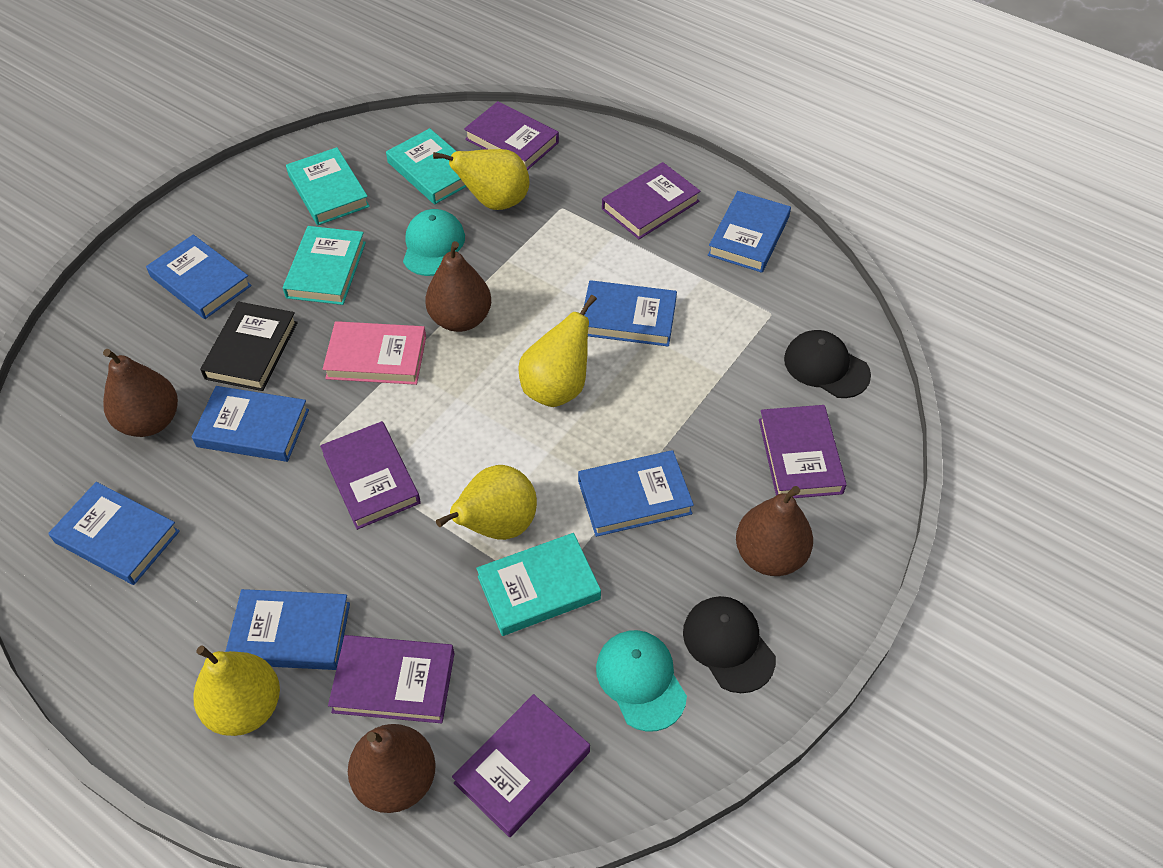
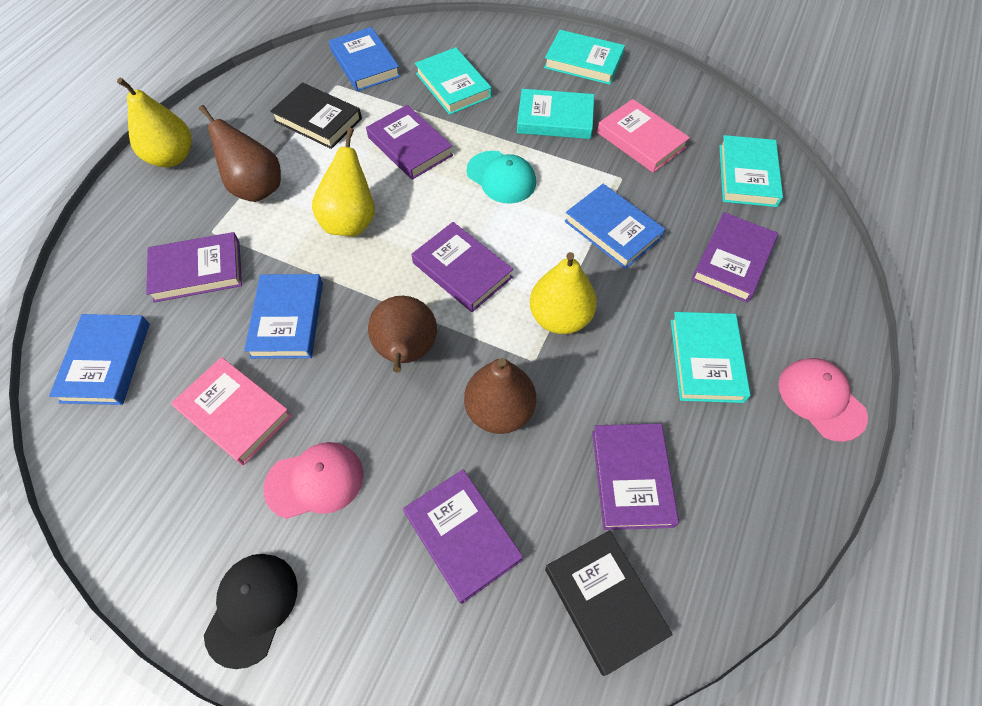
black book: [200,302,298,391] = 1 -> [270,82,362,149] [545,531,673,676] = 2
black cap: [683,596,776,693] [784,330,871,398] = 2 -> [204,554,298,669] = 1
blue book: [48,482,180,585] [146,235,252,319] [192,386,309,462] [225,589,350,670] [578,450,694,537] [584,280,677,347] [708,191,791,273] = 7 -> [49,314,150,405] [244,274,323,359] [329,27,400,91] [565,184,665,269] = 4
brown pear: [103,349,178,437] [348,724,436,813] [425,241,491,332] [736,486,813,576] = 4 -> [199,105,281,202] [368,296,437,373] [464,358,536,434] = 3
pink book: [323,321,426,385] = 1 -> [171,357,292,465] [597,99,690,173] = 2
pink cap: none = 0 -> [263,442,363,519] [779,358,868,442] = 2
turquoise book: [283,226,366,305] [286,147,370,225] [386,128,466,204] [476,533,601,636] = 4 -> [415,47,492,115] [517,89,594,139] [544,30,625,85] [671,312,751,403] [719,135,783,207] = 5
turquoise cap: [403,209,465,276] [596,630,687,732] = 2 -> [467,151,536,204] = 1
yellow pear: [193,645,280,736] [433,149,530,210] [436,465,537,540] [518,295,597,407] = 4 -> [117,77,192,167] [312,127,375,236] [530,252,597,334] = 3

